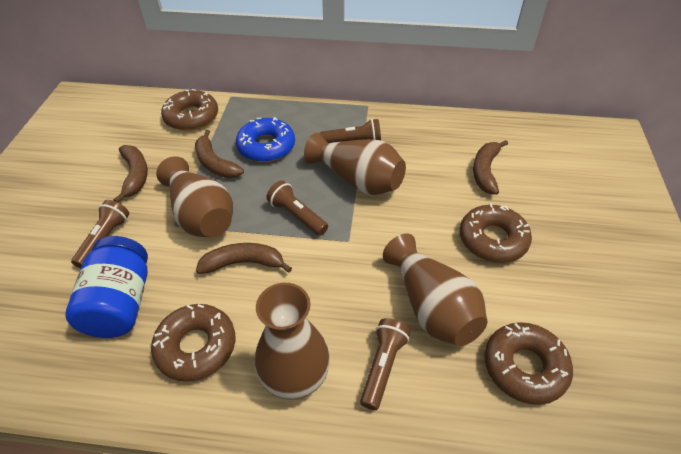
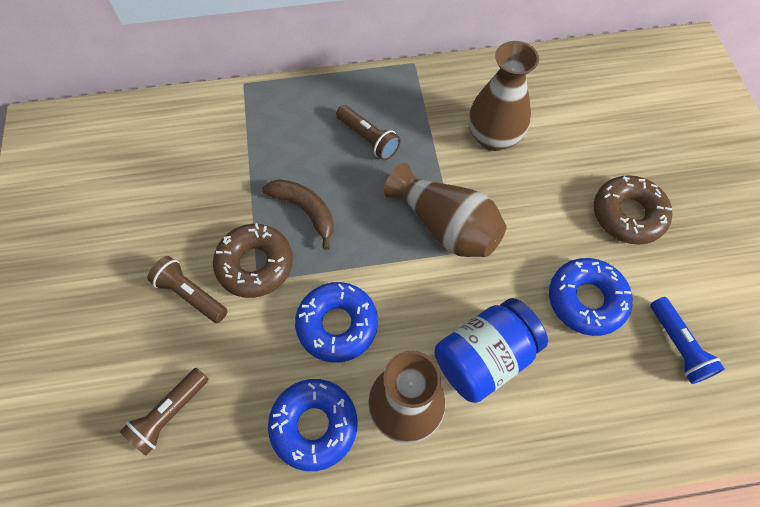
blue donut: [236,117,295,162] = 1 -> [268,379,358,471] [295,282,378,363] [549,258,632,336] = 3
blue flashlight: none = 0 -> [650,297,725,384] = 1
brown banana: [113,145,148,203] [195,130,244,178] [196,243,292,274] [473,140,508,195] = 4 -> [262,179,334,250] = 1
brown donut: [151,304,235,382] [161,89,218,131] [459,203,532,263] [484,322,573,405] = 4 -> [213,223,293,298] [594,175,672,245] = 2
brown flashlight: [71,200,129,269] [267,180,328,236] [320,119,381,143] [360,318,410,410] = 4 -> [120,368,208,456] [147,256,228,323] [336,105,401,160] = 3
brown vase: [156,156,233,237] [255,283,330,400] [304,133,406,195] [383,234,487,346] = 4 -> [368,351,446,443] [384,163,507,257] [468,41,539,151] = 3

